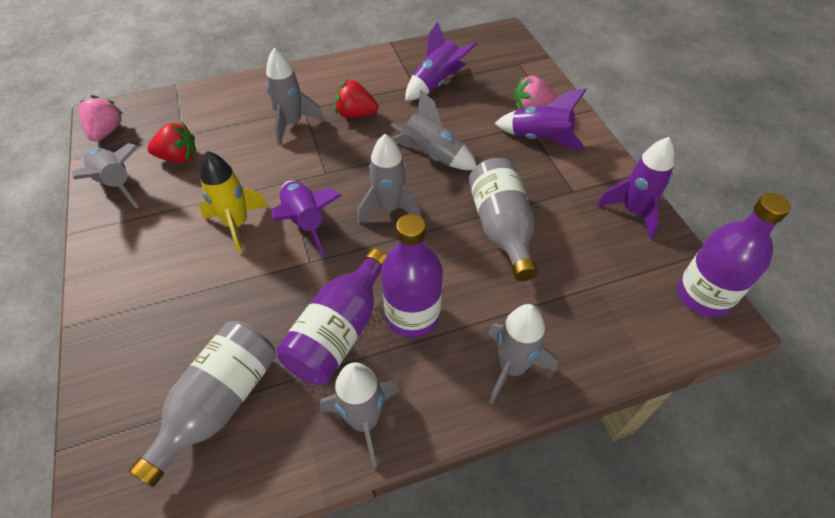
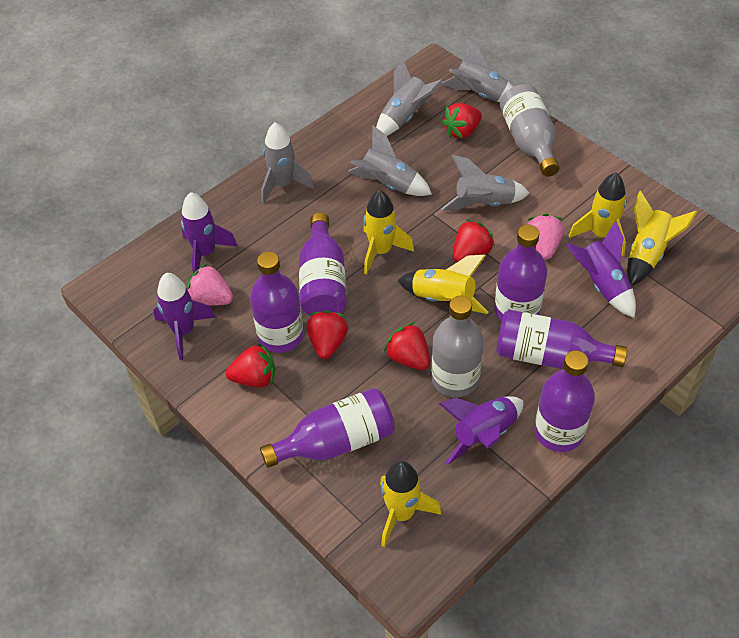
grey rocket: [72,143,139,209] [266,48,324,145] [320,362,400,468] [357,134,421,223] [390,89,477,170] [488,304,558,404] = 6 -> [261,122,314,203] [348,125,432,196] [376,58,443,136] [441,38,513,102] [441,155,530,210] = 5
purple bottle: [276,248,387,385] [381,214,443,338] [677,193,791,317] = 3 -> [250,251,304,353] [260,388,395,468] [299,213,347,317] [494,225,547,321] [496,310,627,369] [534,350,595,452] = 6
red strawberry: [147,122,197,163] [335,80,378,118] = 2 -> [226,344,275,387] [307,311,348,359] [384,322,430,370] [442,103,482,139] [453,219,495,262] = 5
yellow rocket: [200,151,268,253] = 1 -> [363,190,414,275] [380,461,441,547] [398,255,488,314] [569,173,626,256] [627,191,697,286] = 5

